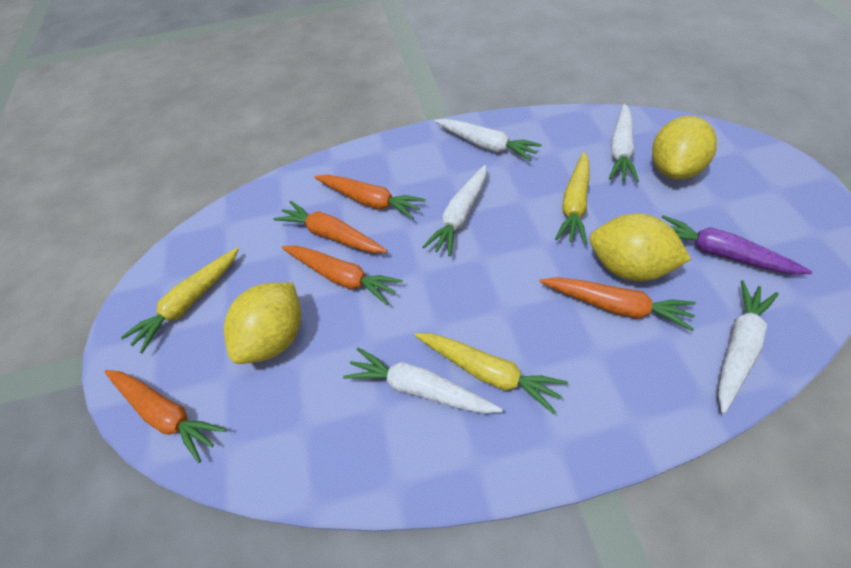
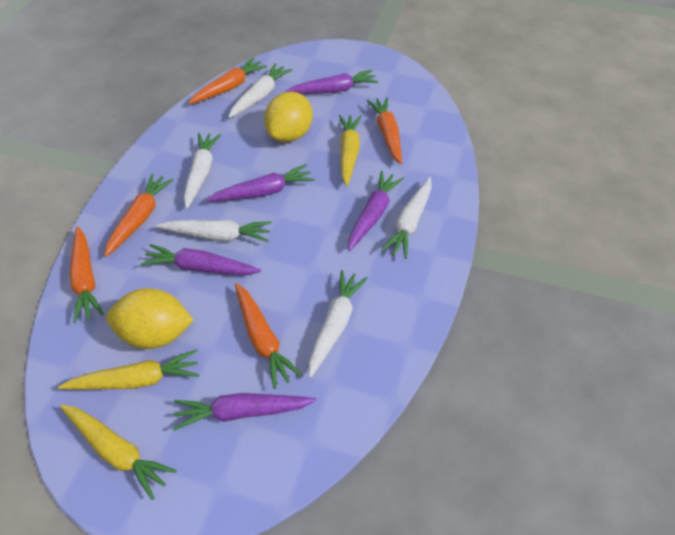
purple carrot: [662,215,813,274] = 1 -> [141,244,261,275] [173,393,316,431] [206,164,314,201] [285,70,378,94] [348,171,404,251] = 5
yellow lemon: [224,282,301,364] [590,214,691,281] [652,116,717,180] = 3 -> [106,288,194,349] [264,92,313,142] = 2

